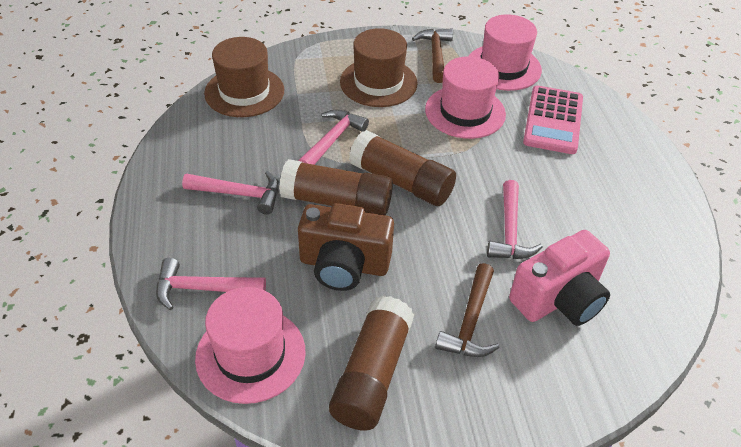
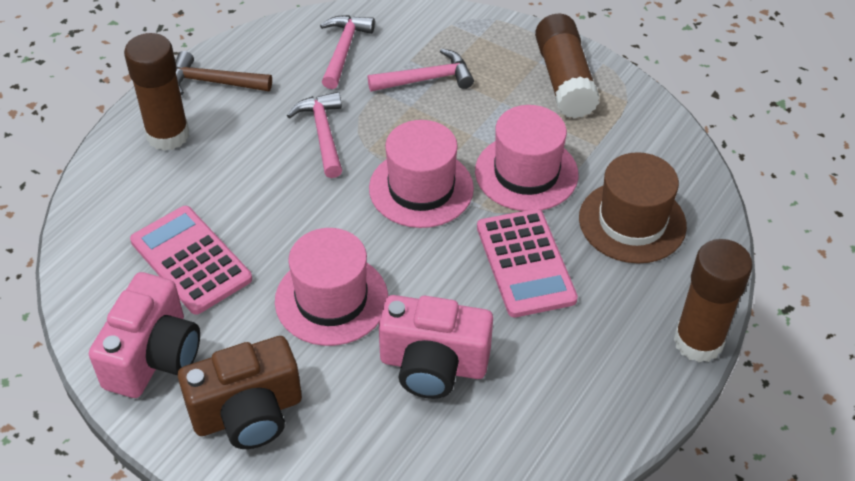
brown hammer: [412,29,453,83] [435,263,500,357] = 2 -> [176,51,272,95] = 1
brown hat: [204,37,284,117] [340,28,417,107] = 2 -> [579,152,687,263] = 1
pink calculator: [523,86,583,154] = 1 -> [130,206,252,315] [477,209,578,317] = 2
pink camera: [509,230,610,326] = 1 -> [89,272,200,398] [379,295,493,399] = 2
pink hammer: [156,258,266,310] [182,171,279,214] [298,110,369,165] [487,180,543,259] = 4 -> [287,92,342,178] [320,15,375,89] [368,49,474,91] = 3

